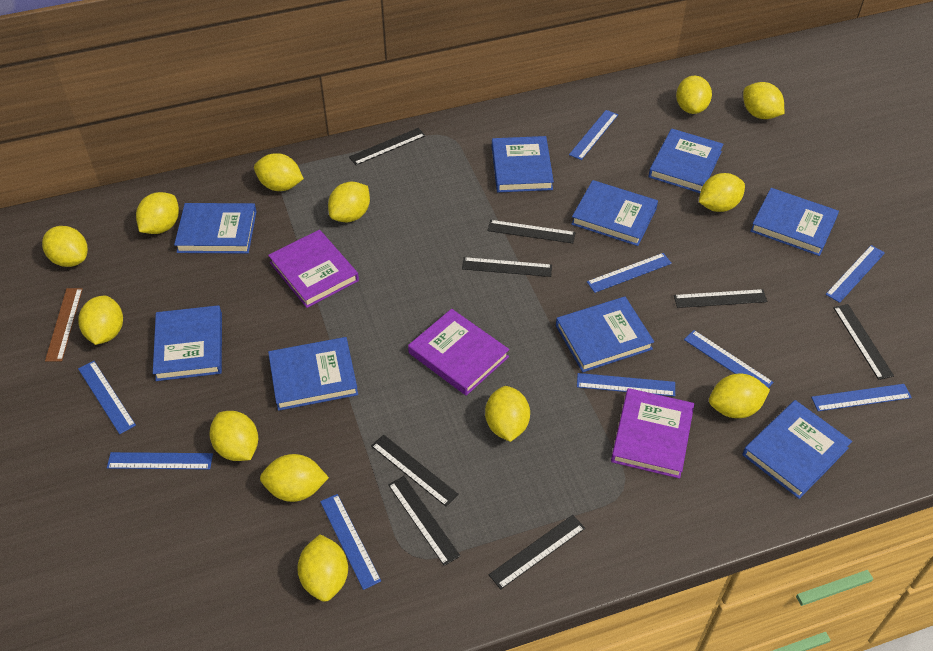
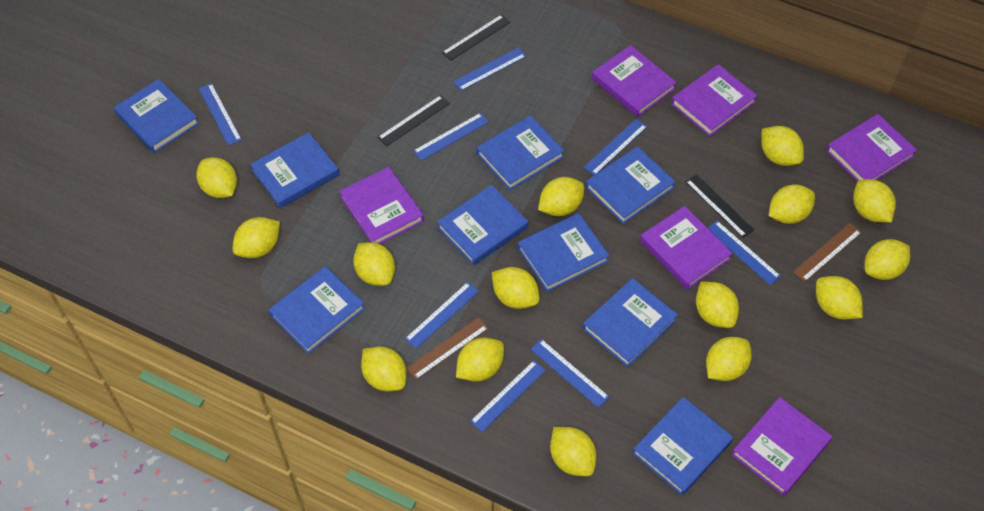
black ruler: [349,128,426,165] [371,434,458,507] [388,476,460,566] [462,257,552,277] [488,220,576,243] [489,515,585,589] [674,289,767,308] [833,304,894,380] = 8 -> [378,95,450,146] [442,14,510,61] [685,174,754,238] = 3
blue ruler: [78,361,136,434] [107,452,213,469] [320,494,381,590] [569,110,618,160] [577,373,675,396] [587,253,672,293] [684,330,774,388] [811,384,912,411] [826,245,885,303] = 9 -> [198,83,242,146] [405,282,479,349] [413,113,489,161] [453,48,526,91] [470,360,546,432] [530,339,609,408] [583,119,647,175] [708,221,781,285] = 8
brown ruler: [45,288,83,362] = 1 -> [406,317,489,380] [793,223,862,282] = 2
purple book: [268,230,359,308] [408,309,509,396] [611,388,694,479] = 3 -> [339,167,424,244] [592,45,677,117] [640,206,733,290] [671,64,758,137] [731,397,832,496] [826,114,917,182] = 6
yellow lemon: [42,226,88,267] [78,296,123,345] [136,192,179,234] [210,411,258,461] [254,153,304,191] [260,454,329,502] [297,534,348,602] [328,182,370,222] [485,386,530,442] [676,76,712,114] [699,173,745,212] [709,373,770,418] [743,82,784,119] = 13 -> [196,157,237,198] [232,217,280,258] [353,242,395,286] [361,346,407,391] [456,337,504,381] [492,267,540,309] [538,177,585,217] [550,427,597,476] [696,282,739,328] [706,337,752,381] [761,126,804,166] [769,184,815,224] [816,276,863,320] [853,179,896,223] [864,239,910,280] = 15

